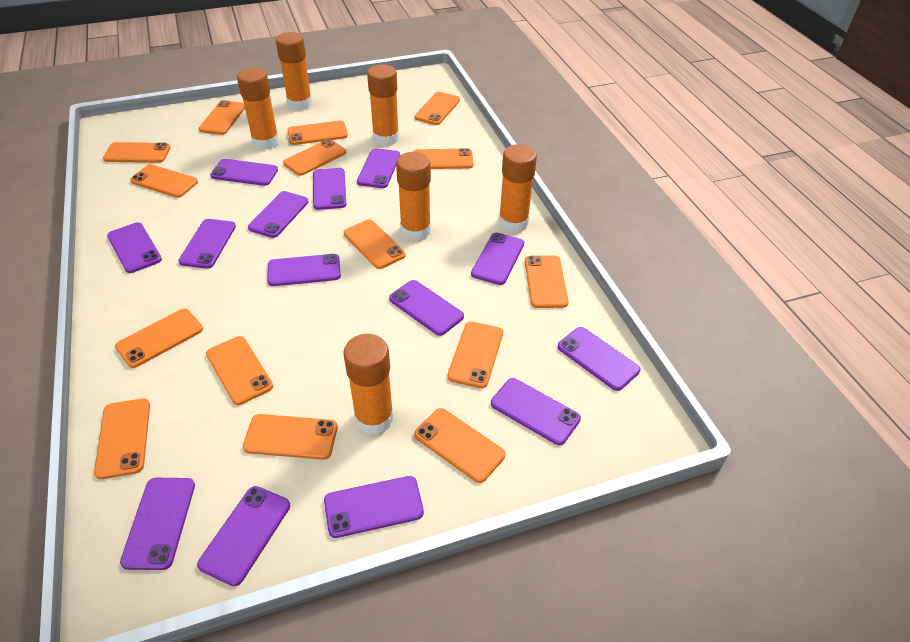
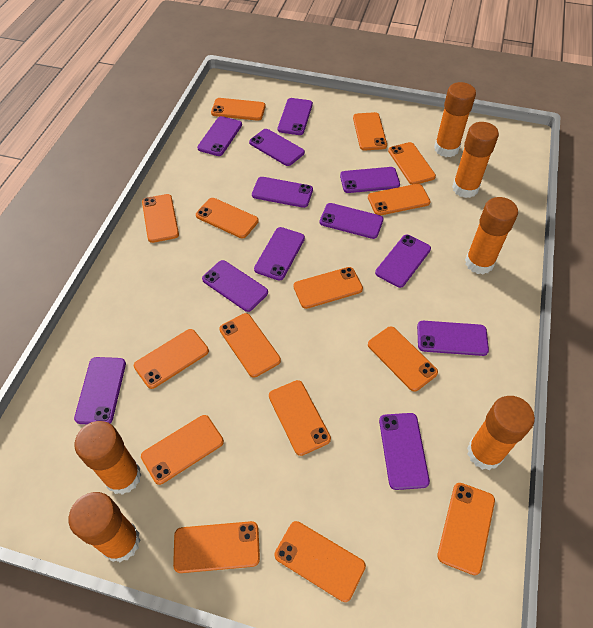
purple phone: [107,222,162,273] [120,478,195,570] [178,219,236,269] [197,486,290,586] [210,159,278,186] [248,191,309,238] [267,254,341,286] [313,168,346,210] [324,476,424,538] [357,148,400,188] [389,280,464,336] [471,233,524,285] [491,378,581,445] [558,327,641,391] = 14 -> [74,357,126,424] [197,116,242,156] [202,260,268,312] [249,129,305,166] [252,177,313,208] [254,227,305,281] [278,98,313,135] [320,203,384,239] [340,167,400,193] [375,235,431,288] [379,413,430,490] [417,321,489,356] = 12

